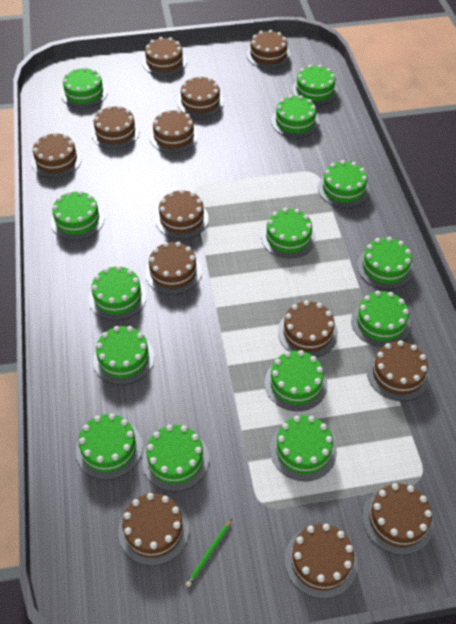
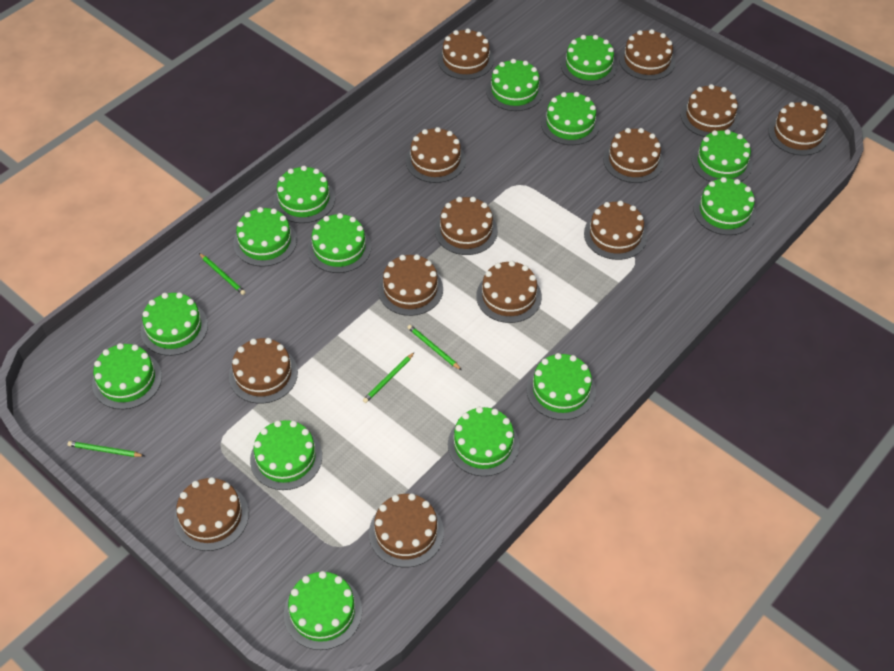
green pencil: [186,519,232,587] = 1 -> [68,441,144,457] [199,253,246,295] [363,352,415,403] [407,325,461,370] = 4

